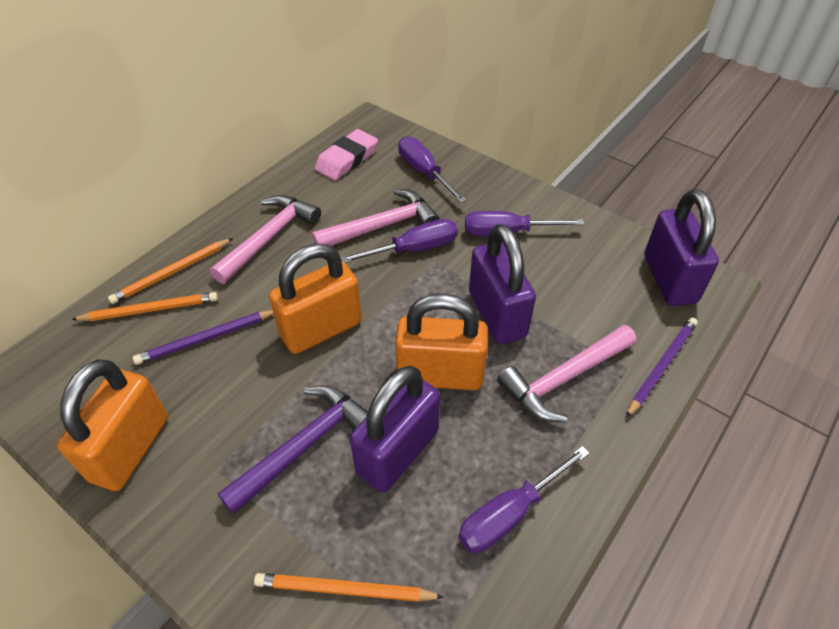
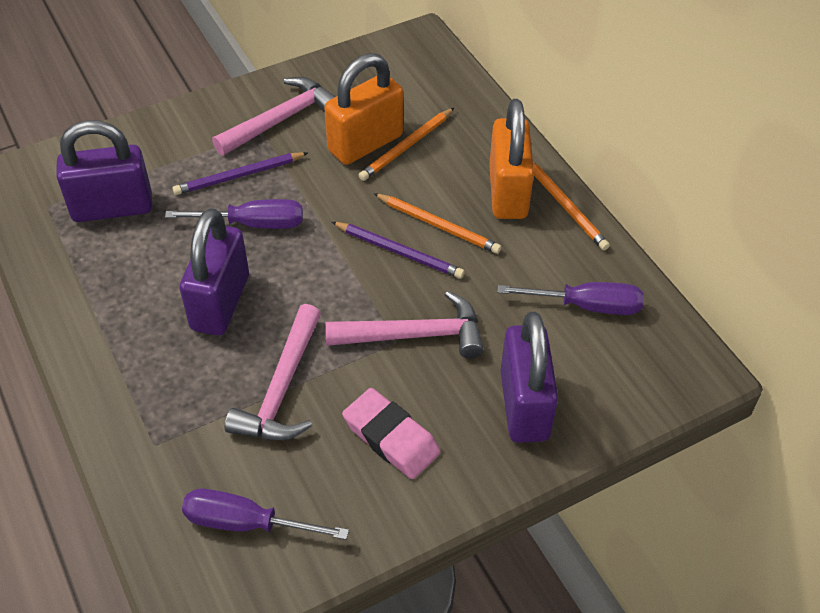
orange padlock: [57,359,168,491] [269,244,362,354] [395,293,488,390] = 3 -> [325,53,403,165] [489,99,534,219] = 2
purple hammer: [218,385,368,514] = 1 -> none = 0
purple screwdriver: [341,219,458,263] [398,137,467,203] [458,446,590,553] [465,211,585,236] = 4 -> [165,199,303,229] [182,488,349,540] [497,282,644,315] = 3

